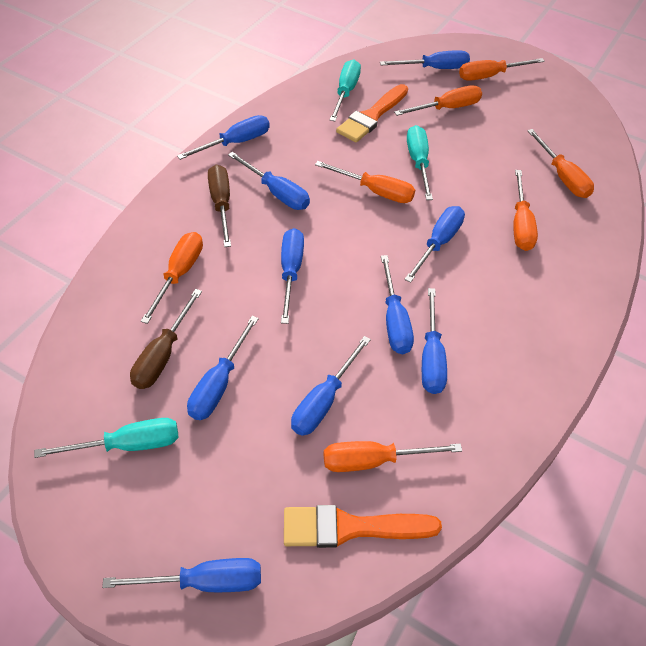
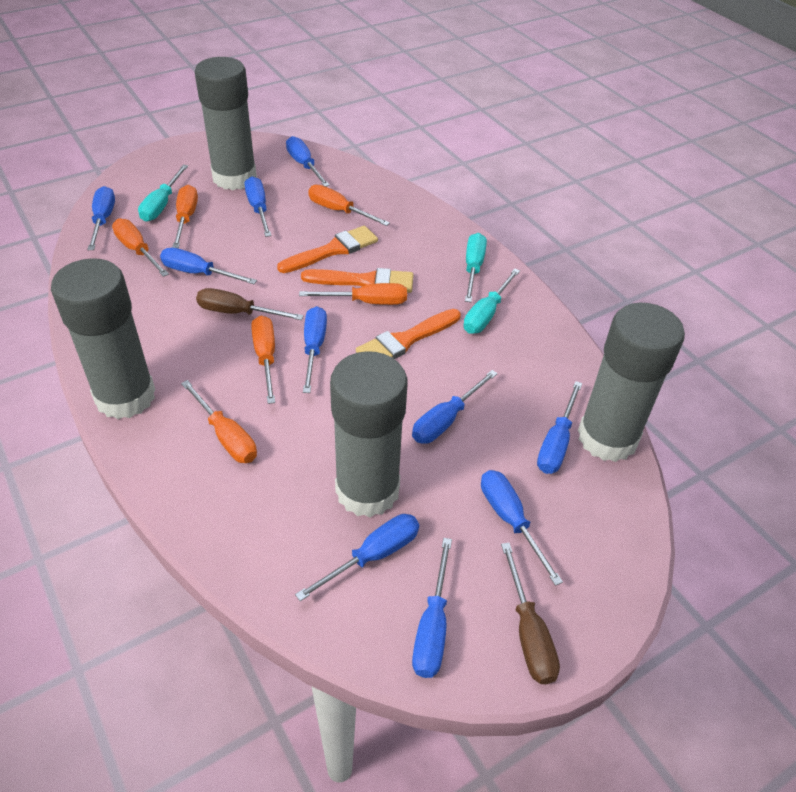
grey glue stick: none = 0 -> [51,258,155,419] [195,57,257,190] [330,351,408,517] [578,303,685,462] = 4
orange brush: [284,505,442,548] [336,84,408,142] = 2 -> [277,226,378,273] [301,268,414,293] [356,309,461,359] = 3
orange screwdriver: [141,232,203,324] [315,161,415,203] [324,441,462,472] [394,85,482,116] [459,58,545,81] [513,170,538,251] [527,129,594,198] = 7 -> [112,218,169,277] [172,185,198,248] [181,380,257,463] [251,316,275,404] [299,283,407,305] [308,185,390,226] = 6

